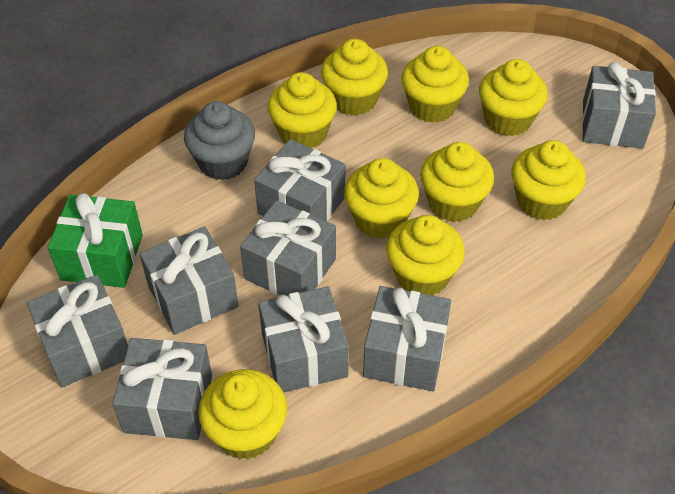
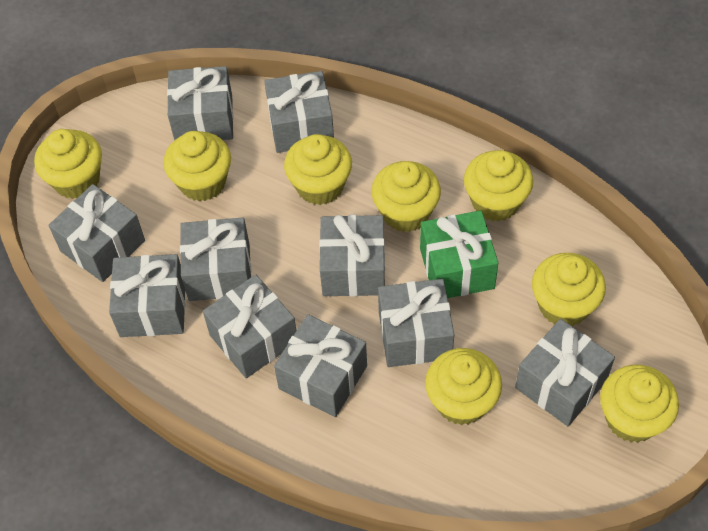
grey cupcake: [184,101,255,180] = 1 -> none = 0
grey gift: [27,275,128,387] [112,338,212,440] [140,226,238,335] [240,200,336,295] [254,139,345,221] [258,286,349,393] [363,286,451,392] [582,62,656,149] = 8 -> [48,184,145,282] [109,254,185,337] [167,66,233,140] [180,217,251,301] [203,275,296,378] [264,71,334,153] [274,314,367,417] [319,215,385,297] [378,279,454,367] [515,319,615,426] = 10
yellow cupcake: [198,369,287,459] [268,72,337,149] [321,39,388,115] [344,158,419,239] [386,215,465,296] [401,46,469,123] [420,142,494,222] [479,59,548,136] [512,140,586,220] = 9 -> [34,129,102,199] [163,131,231,201] [284,134,352,205] [371,161,441,232] [425,348,502,425] [464,150,533,222] [532,253,606,326] [600,365,679,443] = 8

